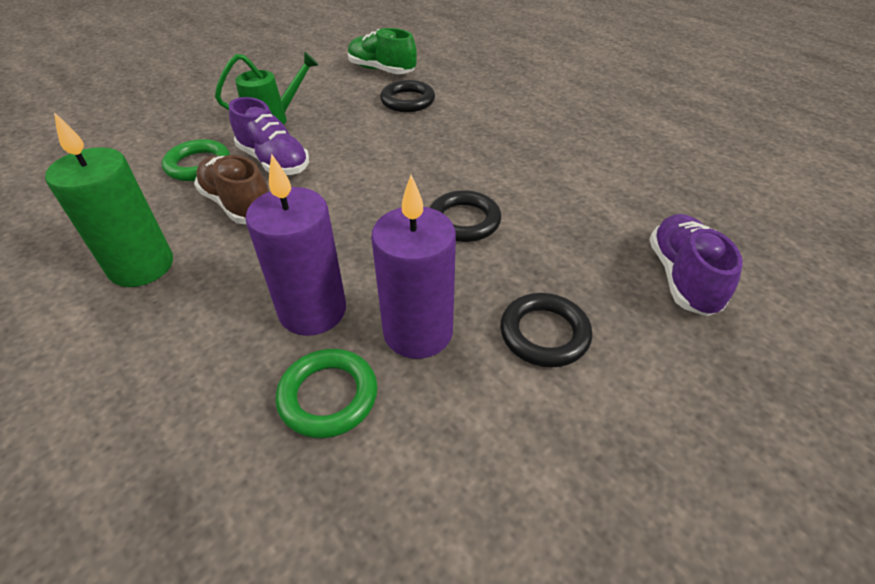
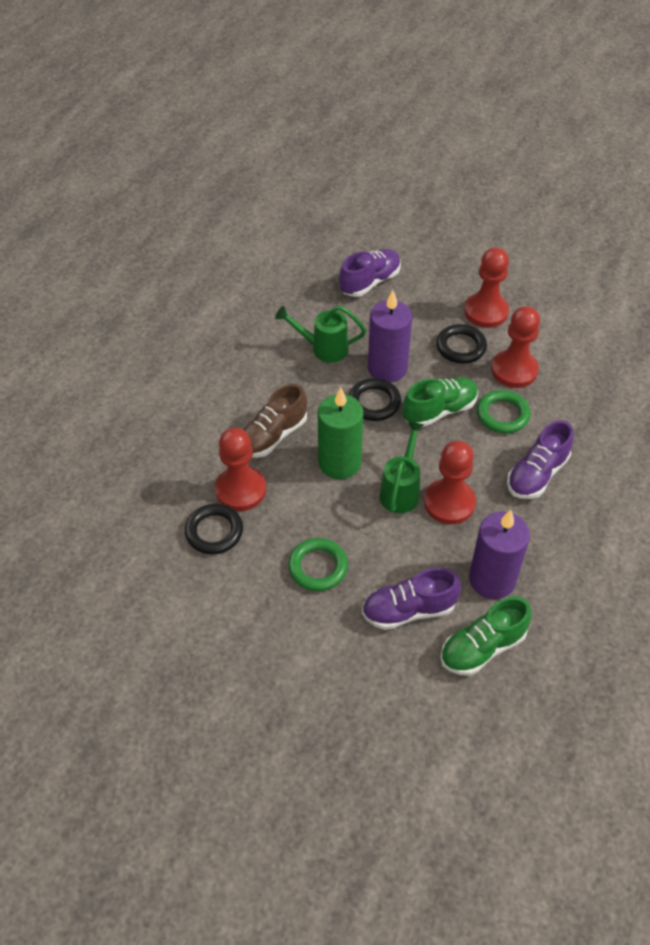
green shoe: [348,28,417,74] = 1 -> [403,377,478,427] [440,597,532,676] = 2
green watering can: [215,52,319,125] = 1 -> [275,306,366,363] [379,421,424,513] = 2
purple shoe: [229,97,309,175] [649,214,743,316] = 2 -> [339,249,401,297] [362,568,461,630] [507,420,574,499] = 3
red pawn: none = 0 -> [215,428,266,511] [424,441,476,525] [464,247,509,328] [491,306,540,388] = 4

